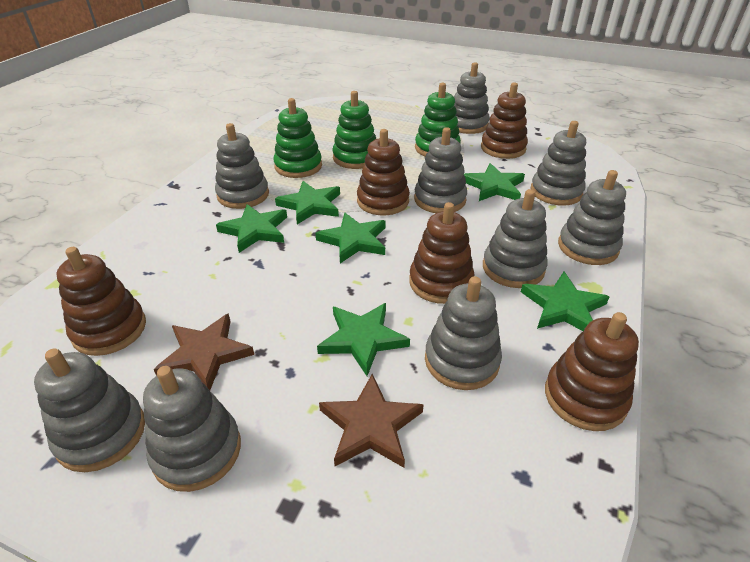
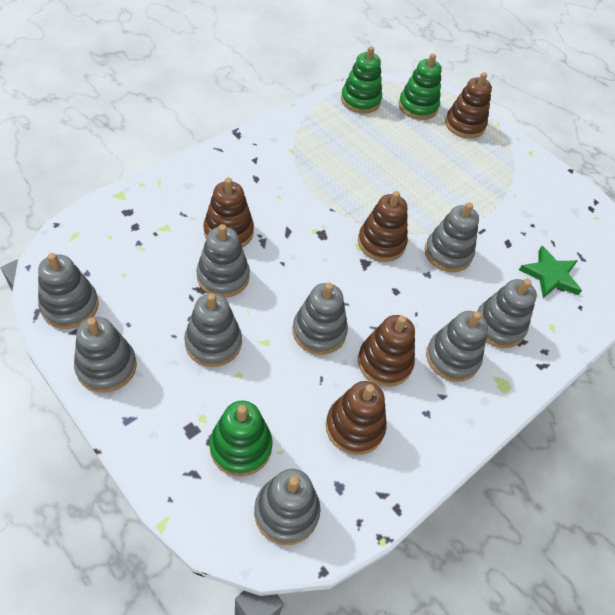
brown star: [154,313,254,390] [319,374,424,468] = 2 -> none = 0
green star: [216,204,287,253] [275,181,340,224] [315,213,386,263] [317,303,410,376] [464,163,525,201] [521,272,609,331] = 6 -> [519,246,582,298] = 1

